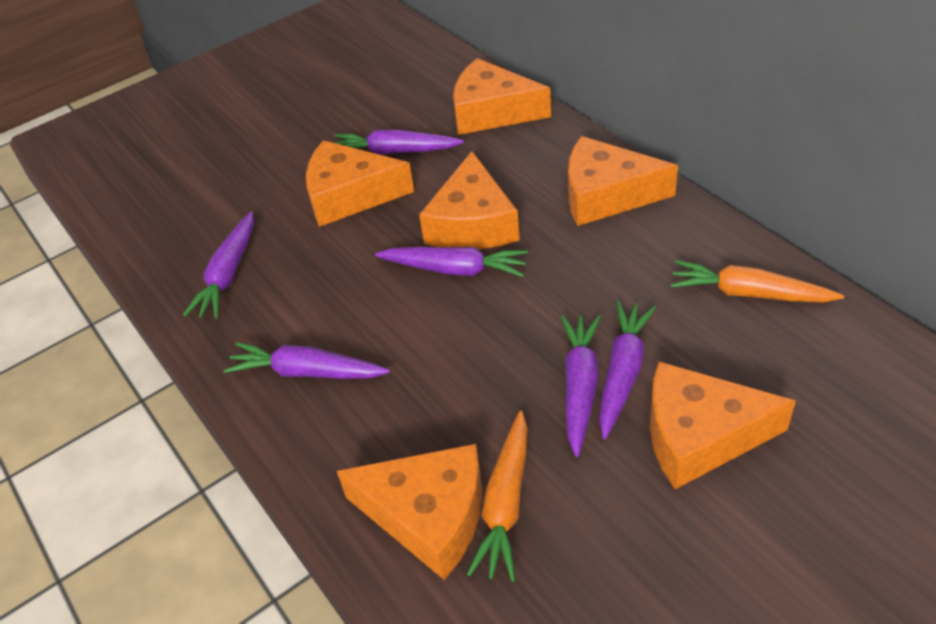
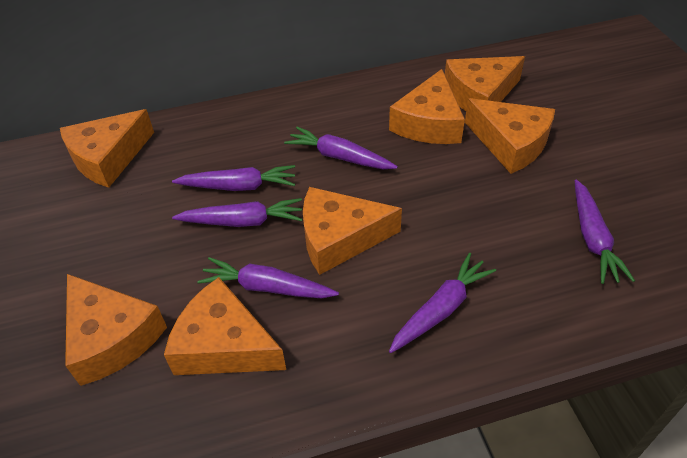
orange carrot: [467,411,528,582] [671,260,844,303] = 2 -> none = 0
orange cheese: [306,140,414,227] [337,444,482,580] [419,151,520,249] [453,58,551,135] [568,136,678,226] [650,362,796,489] = 6 -> [60,109,154,188] [65,274,167,386] [164,277,286,375] [303,187,402,275] [389,69,465,144] [445,56,525,111] [465,98,555,174] = 7

